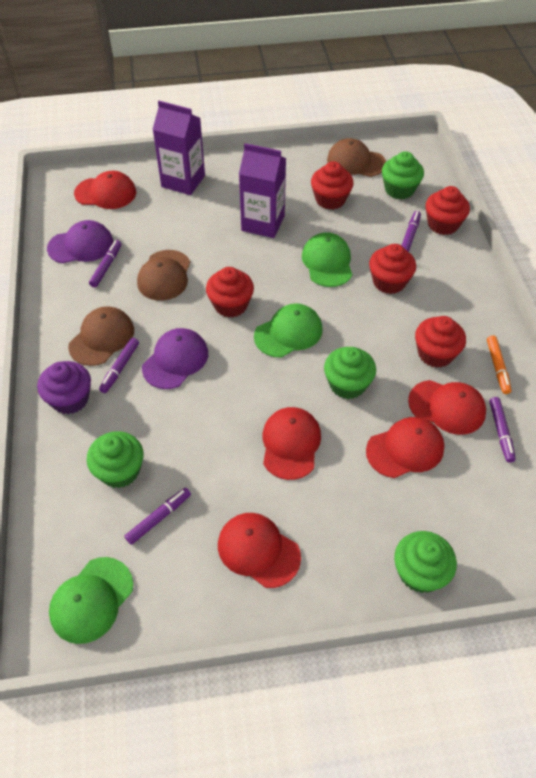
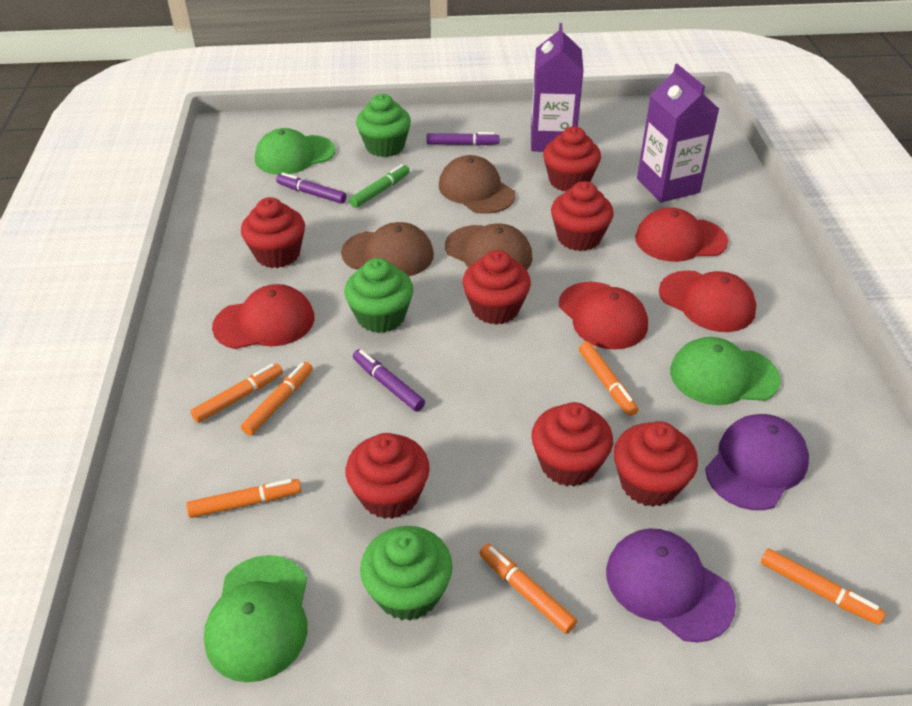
green cupcake: [87,431,144,488] [324,347,376,399] [382,151,424,200] [394,531,457,593] = 4 -> [344,258,413,333] [356,94,411,157] [360,526,453,621] = 3
green marker: none = 0 -> [349,164,410,208] = 1
orange marker: [487,335,511,394] = 1 -> [186,479,301,518] [190,363,283,423] [241,362,313,435] [479,544,577,634] [579,342,638,416] [761,548,886,625] = 6
purple cupcake: [37,361,91,414] = 1 -> none = 0
purple marker: [89,240,121,287] [99,338,139,393] [125,488,191,545] [401,211,421,252] [489,397,516,463] = 5 -> [276,172,347,204] [353,349,425,412] [427,132,500,146] = 3
red cap: [74,171,136,209] [218,513,301,588] [262,407,321,480] [366,417,444,478] [408,380,486,435] = 5 -> [212,284,315,349] [559,282,648,350] [635,207,728,262] [659,270,757,332] = 4
red cupcake: [206,267,254,318] [311,161,354,210] [369,244,416,294] [415,316,466,368] [426,186,470,235] = 5 -> [241,197,305,268] [346,433,430,519] [463,250,531,325] [531,402,613,486] [543,127,601,191] [551,181,614,251] [614,421,698,507] = 7

